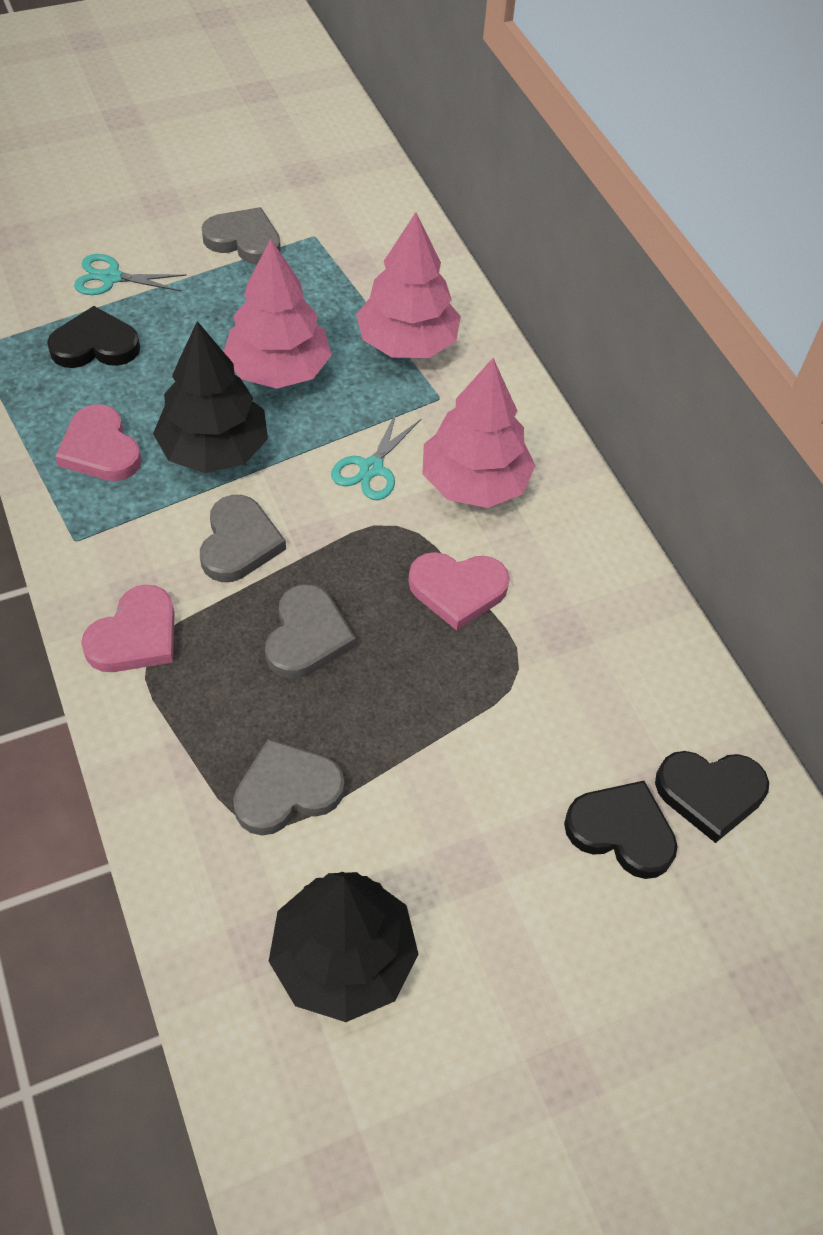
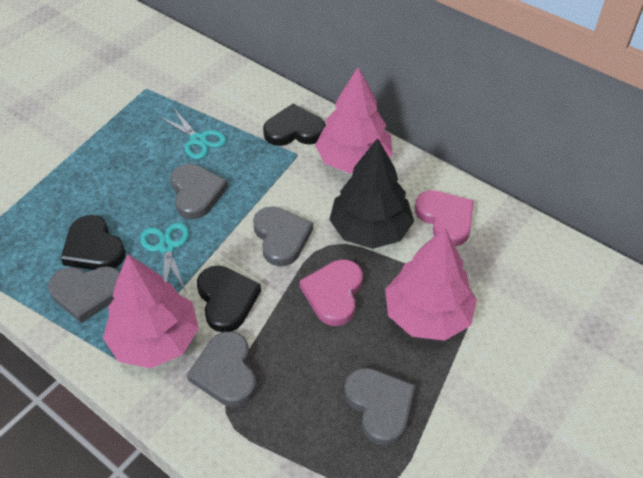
black tree: [153,321,268,473] [268,872,419,1022] = 2 -> [329,138,414,249] = 1
grey heart: [200,495,286,582] [202,207,281,264] [233,739,344,835] [265,584,356,679] = 4 -> [48,266,120,323] [171,164,228,219] [187,331,256,407] [253,206,313,266] [344,368,415,446] = 5
pink heart: [55,404,142,481] [81,585,175,672] [408,552,510,631] = 3 -> [300,259,363,326] [415,190,474,246] = 2

